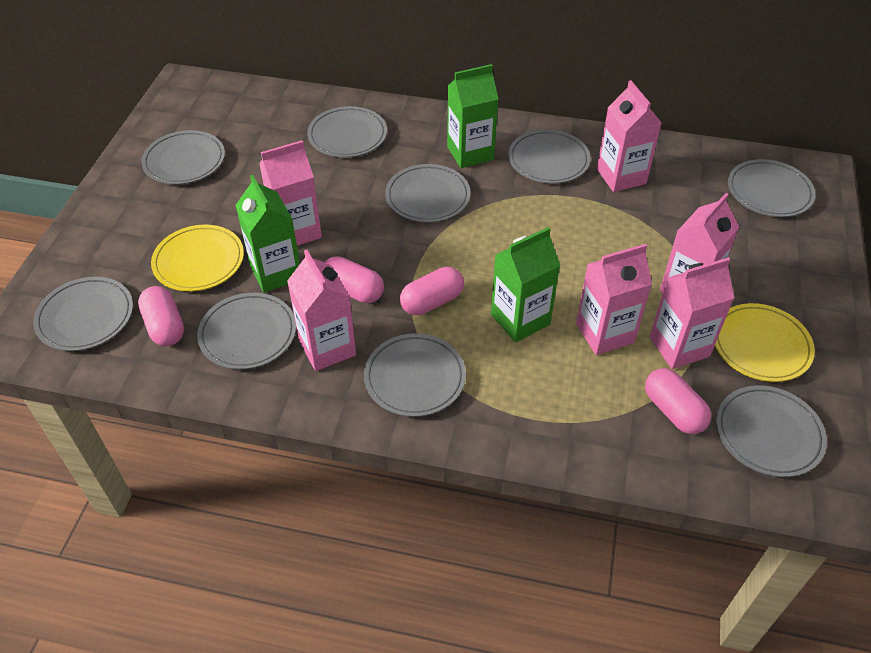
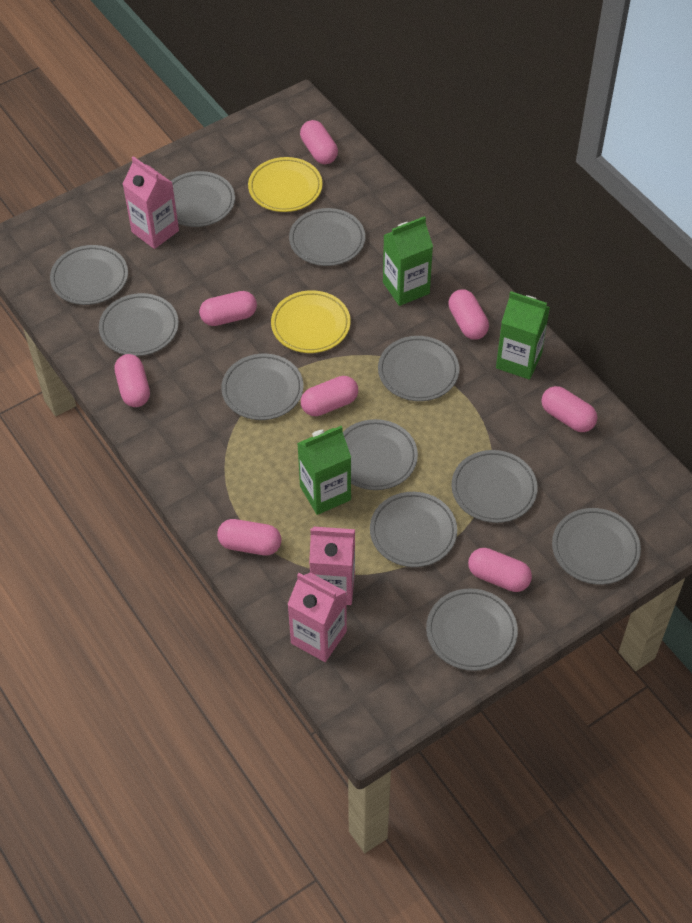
grey plate: [33,277,133,351] [141,130,225,185] [197,293,296,370] [307,106,387,158] [364,333,466,417] [385,164,471,223] [508,129,591,184] [716,385,827,477] [728,159,815,217] = 9 -> [50,245,128,305] [99,293,179,356] [171,171,235,227] [221,354,303,420] [289,208,365,266] [343,419,418,490] [370,492,457,567] [378,336,459,401] [426,588,518,671] [452,450,538,523] [552,508,641,585] = 11
pink capsule: [138,286,184,346] [324,256,384,303] [400,267,464,315] [645,368,711,434] = 4 -> [115,354,150,407] [199,291,257,326] [217,519,281,555] [300,120,338,164] [301,376,358,416] [448,289,489,340] [468,548,532,592] [541,386,597,432] = 8
pink carton: [259,140,322,246] [287,250,356,371] [576,244,652,355] [597,80,662,192] [649,257,734,369] [660,193,739,293] = 6 -> [123,156,179,249] [287,572,347,662] [309,526,355,605] = 3

